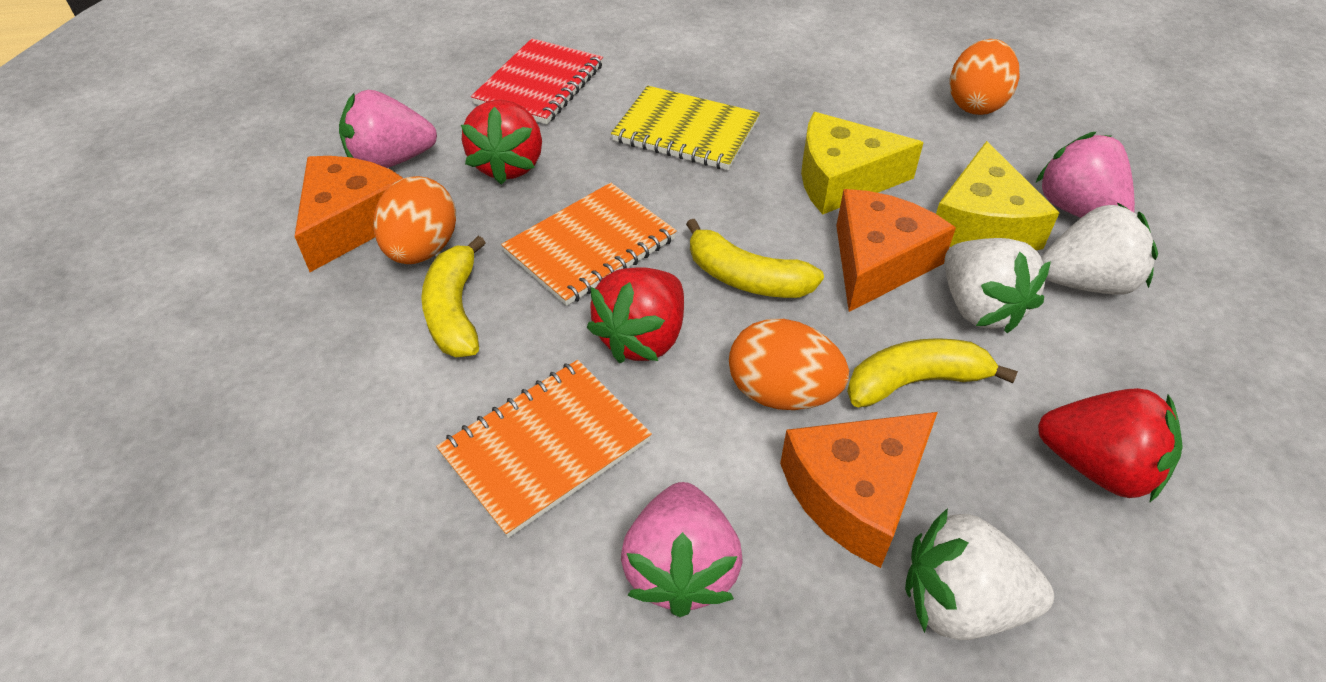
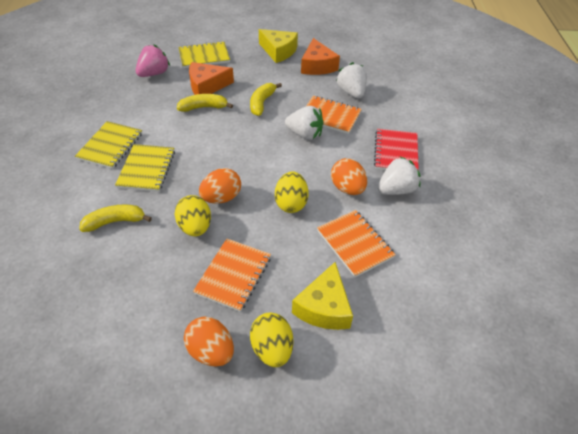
orange cheese: [294,156,403,272] [780,412,938,568] [836,189,956,312] = 3 -> [189,62,234,95] [301,38,340,75] = 2
orange notebook: [436,360,652,538] [501,183,677,306] = 2 -> [193,239,271,312] [306,96,362,134] [317,210,396,277] = 3
pink strawberry: [339,90,437,168] [621,482,743,617] [1036,132,1135,218] = 3 -> [136,44,170,77] = 1
red strawberry: [461,100,542,185] [587,267,684,363] [1038,388,1182,502] = 3 -> none = 0
yellow egg: none = 0 -> [175,195,211,236] [250,312,293,367] [275,171,309,213] = 3
yellow notebook: [611,86,760,170] = 1 -> [75,121,142,169] [115,144,175,192] [178,41,230,68] = 3

